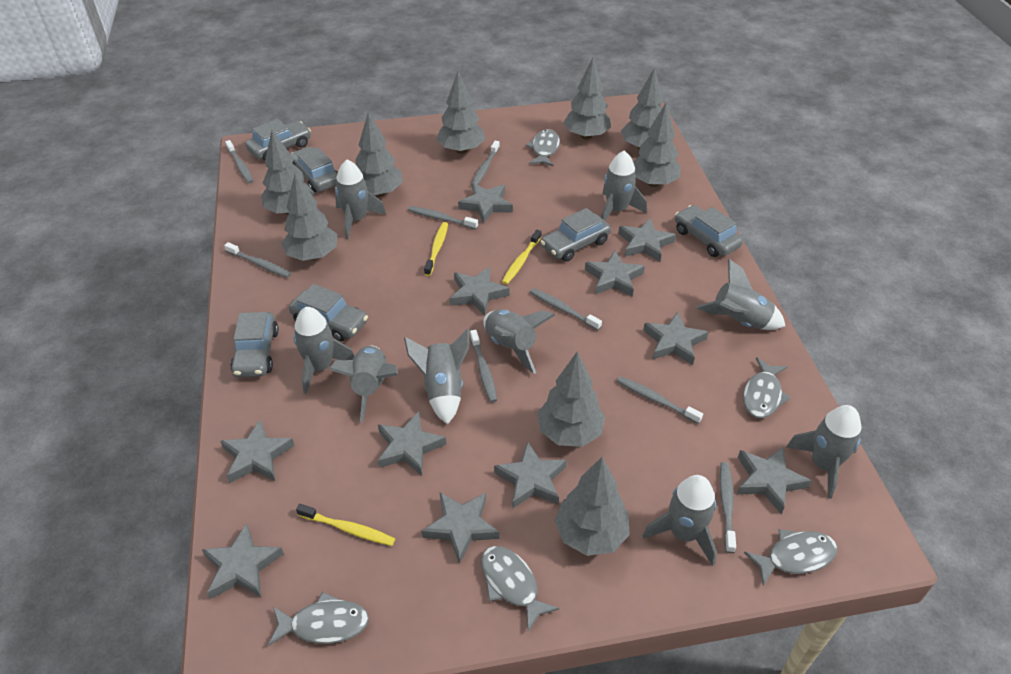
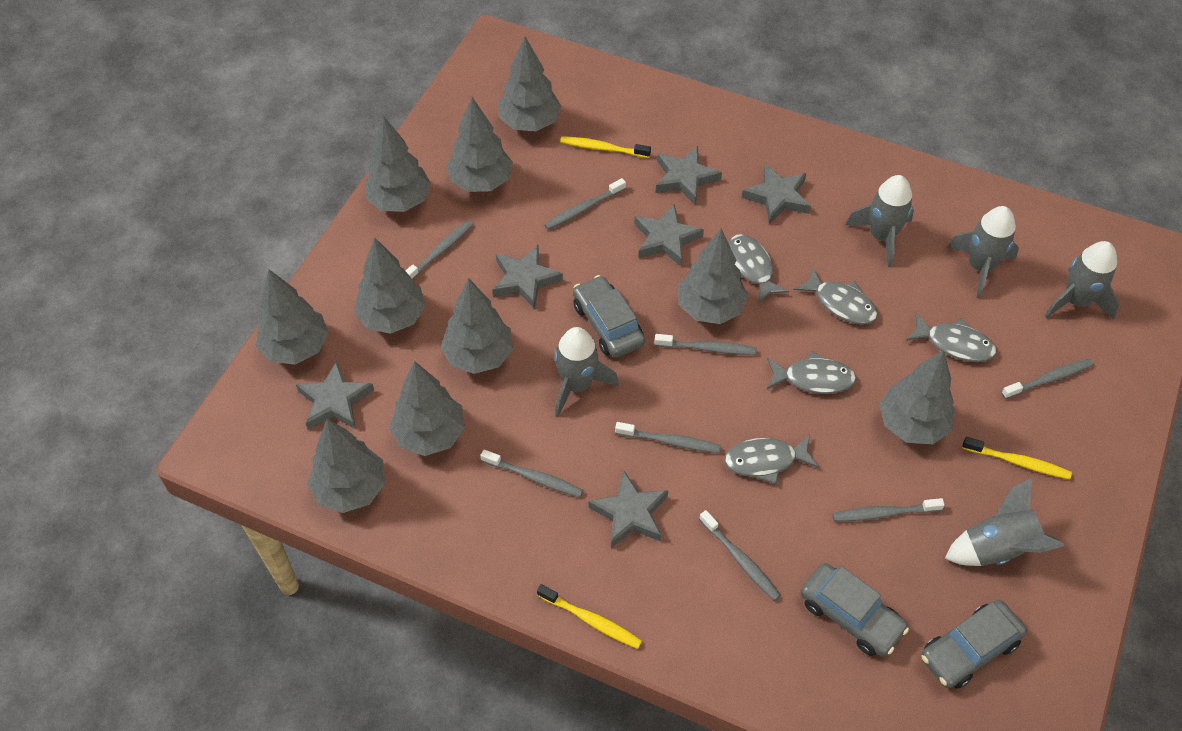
grey car: [230,312,279,377] [245,119,311,160] [289,284,368,341] [291,147,338,192] [540,208,611,262] [675,205,743,257] = 6 -> [573,275,645,358] [800,563,909,657] [921,600,1027,689] = 3
grey rocket: [293,307,354,394] [329,346,398,422] [335,160,386,239] [404,328,469,425] [483,310,555,374] [601,151,647,221] [642,475,717,566] [696,259,785,330] [786,405,861,499] = 9 -> [554,327,619,417] [846,175,914,267] [945,478,1064,566] [947,206,1019,298] [1045,241,1120,319] = 5
grey star: [201,523,284,599] [220,420,295,483] [377,411,446,476] [421,492,500,564] [450,267,509,316] [458,183,513,223] [494,441,567,509] [585,251,645,297] [618,218,676,262] [643,312,709,365] [737,446,812,514] = 11 -> [296,361,374,430] [492,245,563,309] [588,471,668,548] [634,204,704,266] [656,146,722,205] [742,164,811,224] = 6
grey tree: [261,130,315,215] [281,174,337,261] [356,112,403,197] [436,71,485,154] [537,351,605,447] [554,457,630,556] [563,58,611,140] [621,68,663,150] [633,103,681,187] = 9 -> [256,269,329,365] [308,419,385,513] [354,237,426,334] [365,117,431,212] [389,361,465,456] [441,278,513,374] [447,97,513,192] [498,36,562,131] [678,228,748,324] [879,350,955,444] = 10

